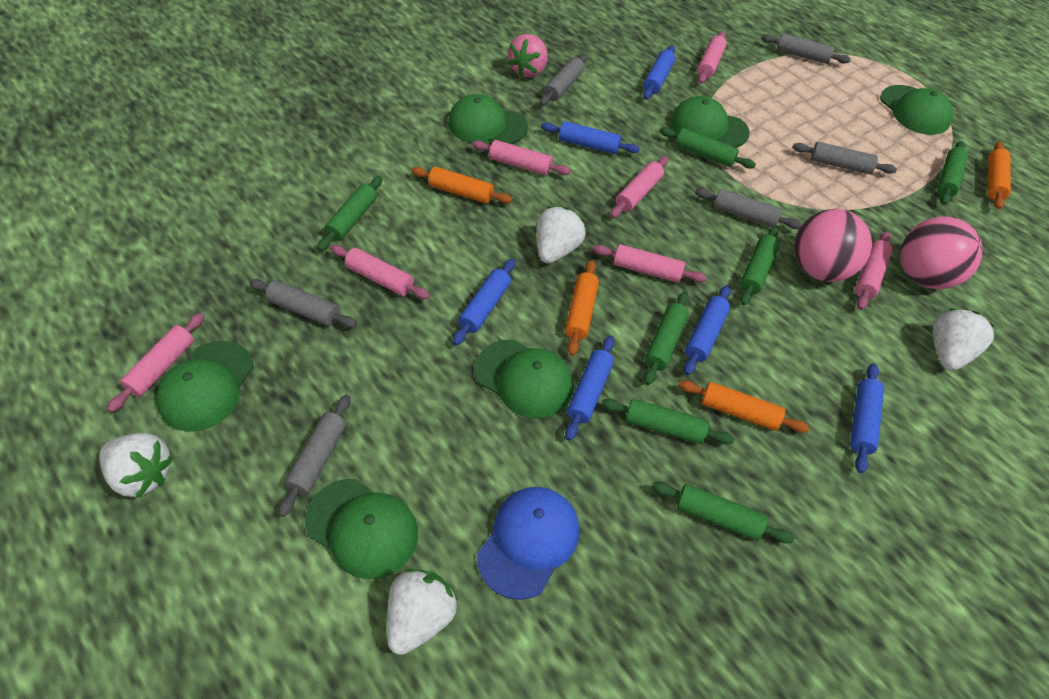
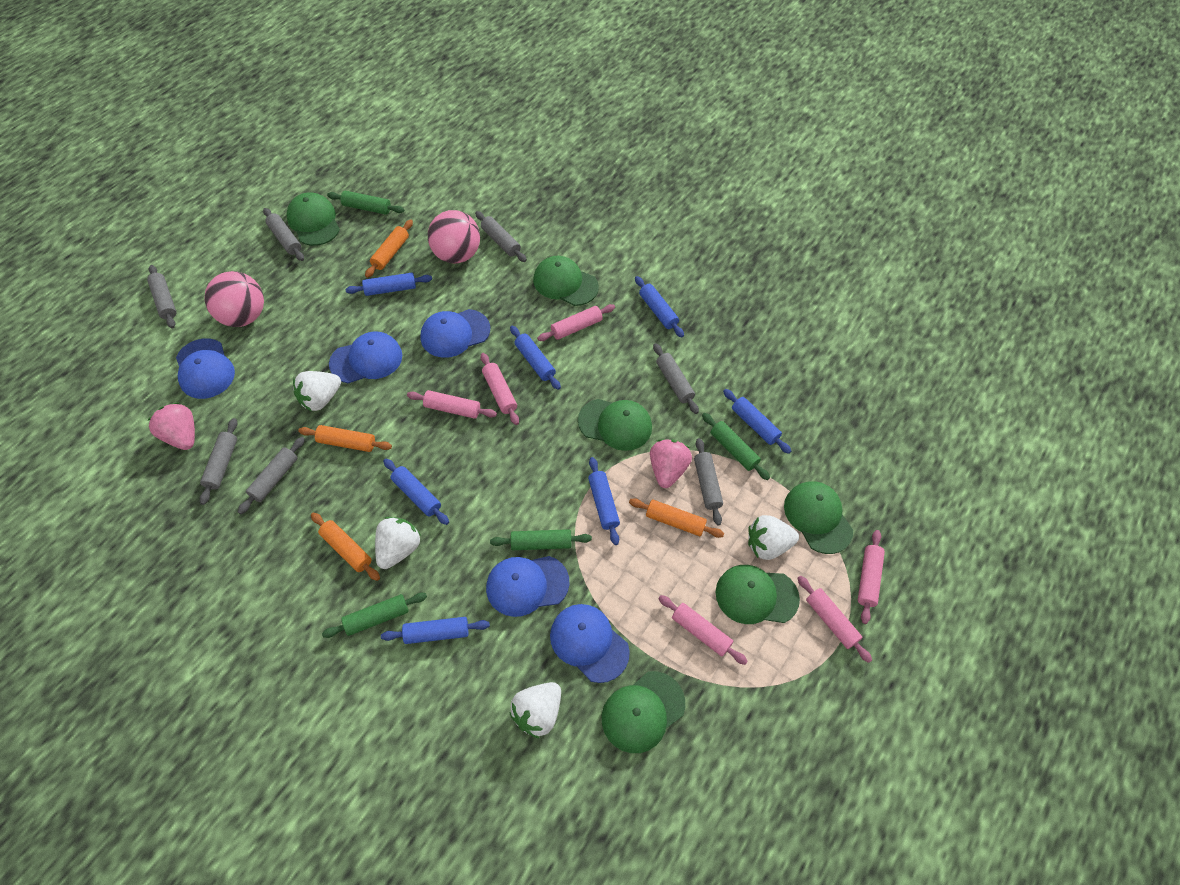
blue cap: [477,487,580,600] = 1 -> [176,338,235,399] [329,332,402,383] [421,309,490,358] [486,556,570,617] [550,604,630,683] = 5
blue rolling pin: [453,259,515,345] [541,121,640,154] [565,336,615,441] [643,45,675,100] [684,285,731,375] [850,363,884,473] = 6 -> [345,273,432,296] [381,617,490,644] [383,459,449,525] [510,326,561,390] [588,457,620,545] [635,276,684,338] [723,389,791,454] = 7
green rolling pin: [318,176,382,251] [601,399,735,444] [644,291,689,385] [652,482,794,543] [660,127,756,169] [740,226,780,305] [937,141,969,205] = 7 -> [322,593,427,638] [327,191,404,215] [490,529,592,550] [702,413,770,480] = 4
grey rolling pin: [249,279,357,328] [279,395,350,517] [540,54,588,106] [695,188,802,229] [761,33,851,64] [792,142,897,174] = 6 -> [147,265,177,328] [200,418,237,505] [238,437,305,514] [263,208,304,261] [475,211,527,262] [653,343,699,414] [694,438,723,525] = 7
pink rolling pin: [107,313,204,412] [330,245,430,299] [472,140,571,175] [593,244,707,283] [610,156,668,218] [697,32,727,84] [855,231,893,310] = 7 -> [407,390,497,419] [481,353,519,425] [537,304,615,341] [658,595,748,665] [797,576,872,663] [858,530,885,624] = 6
pink strawberry: [508,34,548,78] = 1 -> [147,402,195,450] [650,439,692,488] = 2

